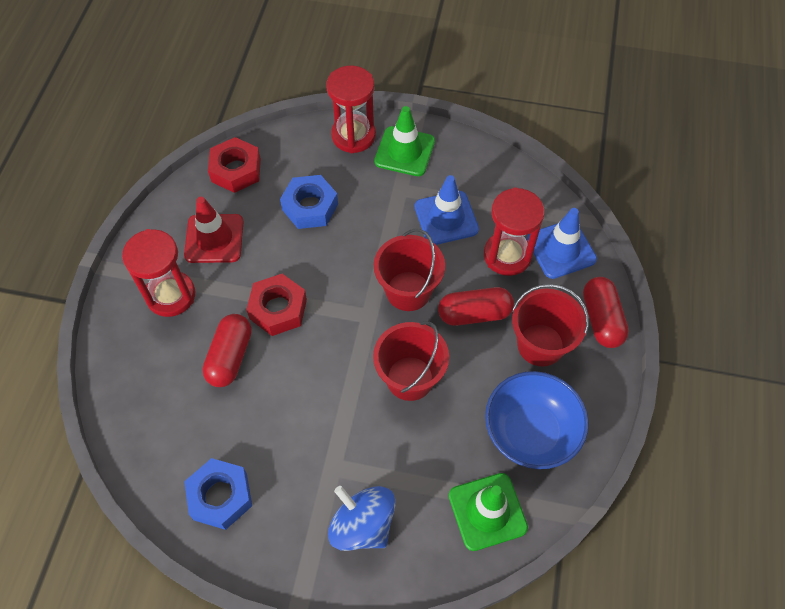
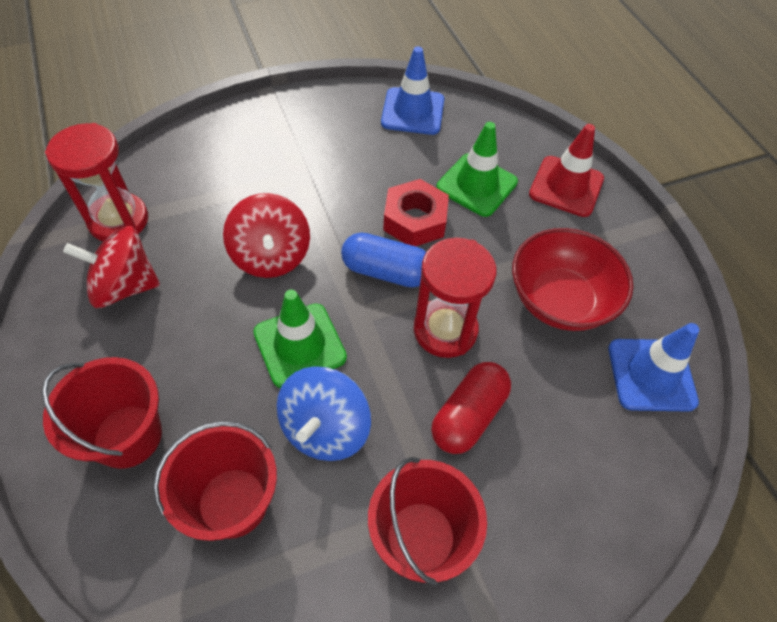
blue bowl: [485,371,589,469] = 1 -> none = 0
blue capsule: none = 0 -> [341,233,426,288] = 1
blue nut: [184,458,252,530] [280,175,338,229] = 2 -> none = 0
red bowl: none = 0 -> [512,228,633,331] = 1
red capsule: [202,314,252,387] [438,287,514,326] [583,277,629,348] = 3 -> [431,362,511,454] = 1
red hourglass: [122,229,195,317] [326,65,376,153] [484,187,545,276] = 3 -> [45,123,148,241] [414,238,497,358] = 2
red nut: [208,137,261,193] [246,274,307,336] = 2 -> [383,179,449,246] = 1
red spinning top: none = 0 -> [63,226,160,308] [223,193,310,278] = 2

